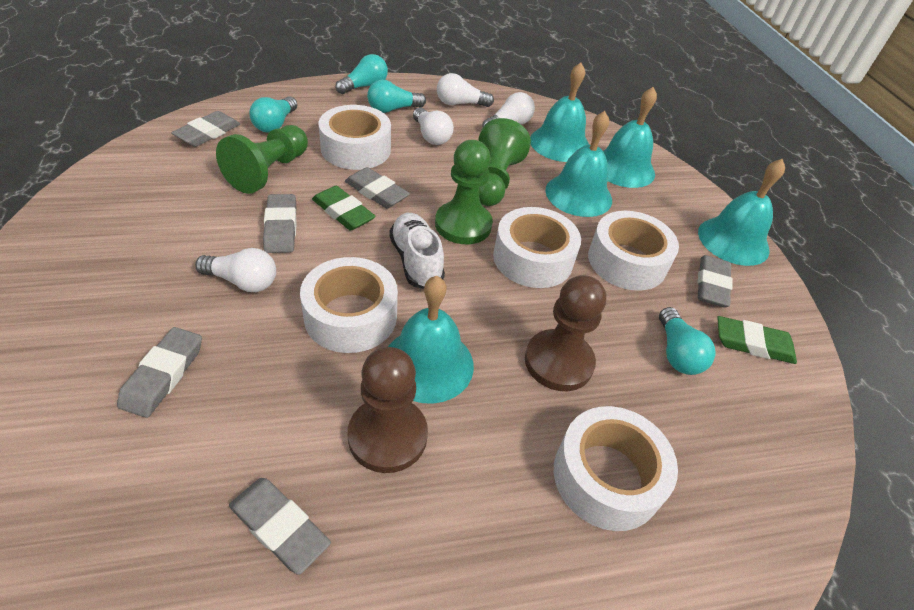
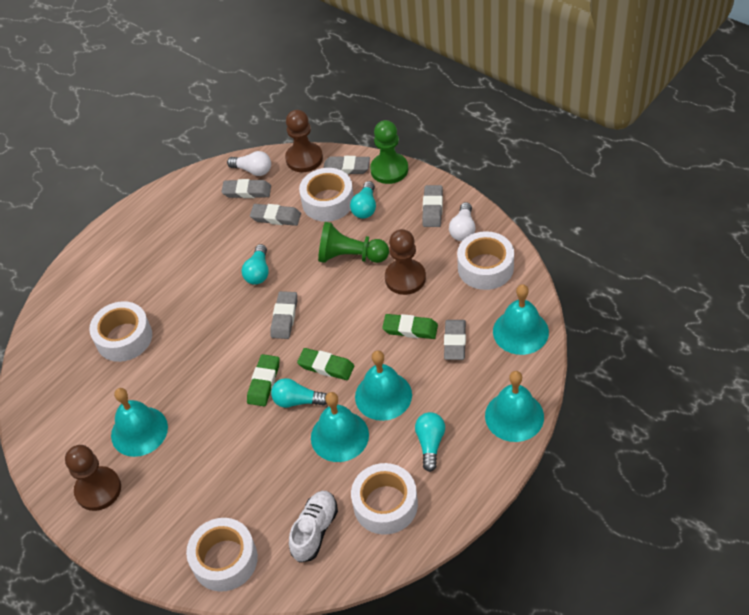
brown pawn: [348,347,428,473] [525,275,606,391] = 2 -> [65,445,121,511] [285,110,323,172] [385,229,426,295] = 3
green eraser: [312,186,376,231] [717,316,797,364] = 2 -> [247,354,280,406] [297,348,354,380] [382,314,438,339] = 3
green pawn: [216,125,308,194] [435,140,493,244] [478,118,531,206] = 3 -> [318,222,389,263] [370,120,408,184] = 2
white light bulb: [195,248,276,292] [413,108,454,145] [437,73,494,107] [482,92,535,127] = 4 -> [227,151,271,176] [449,202,476,241] = 2

